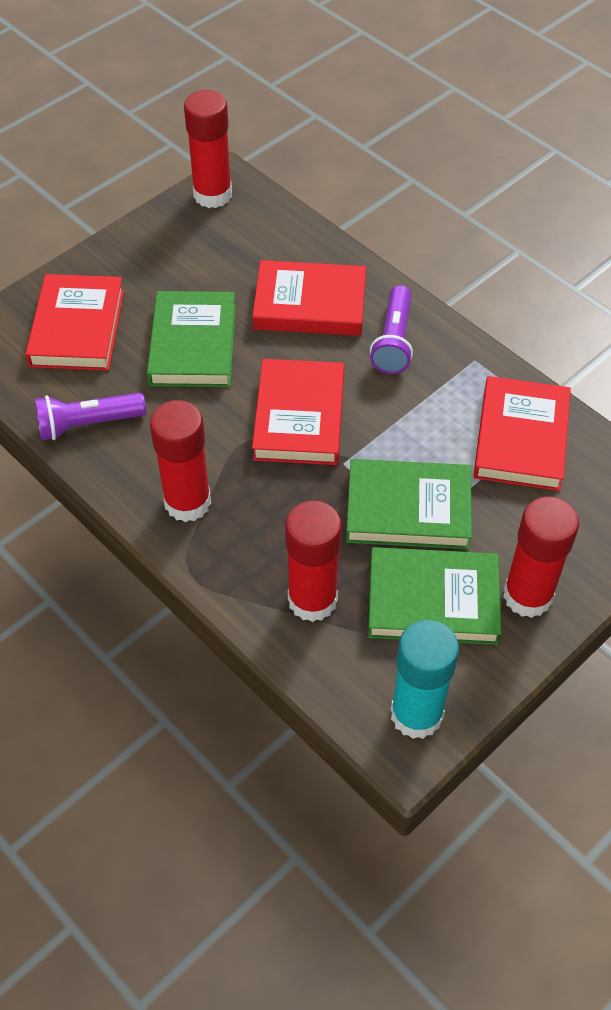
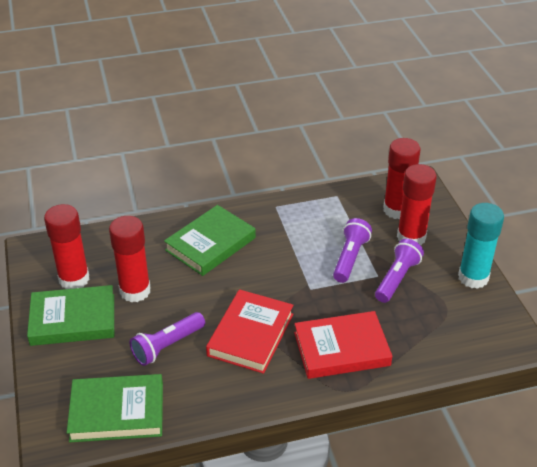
purple flashlight: [35,393,146,440] [370,285,413,374] = 2 -> [130,312,205,366] [333,218,372,283] [375,239,424,303] = 3
red book: [26,274,124,371] [252,260,366,336] [252,359,344,465] [473,376,571,491] = 4 -> [206,289,294,374] [294,311,392,379] = 2

